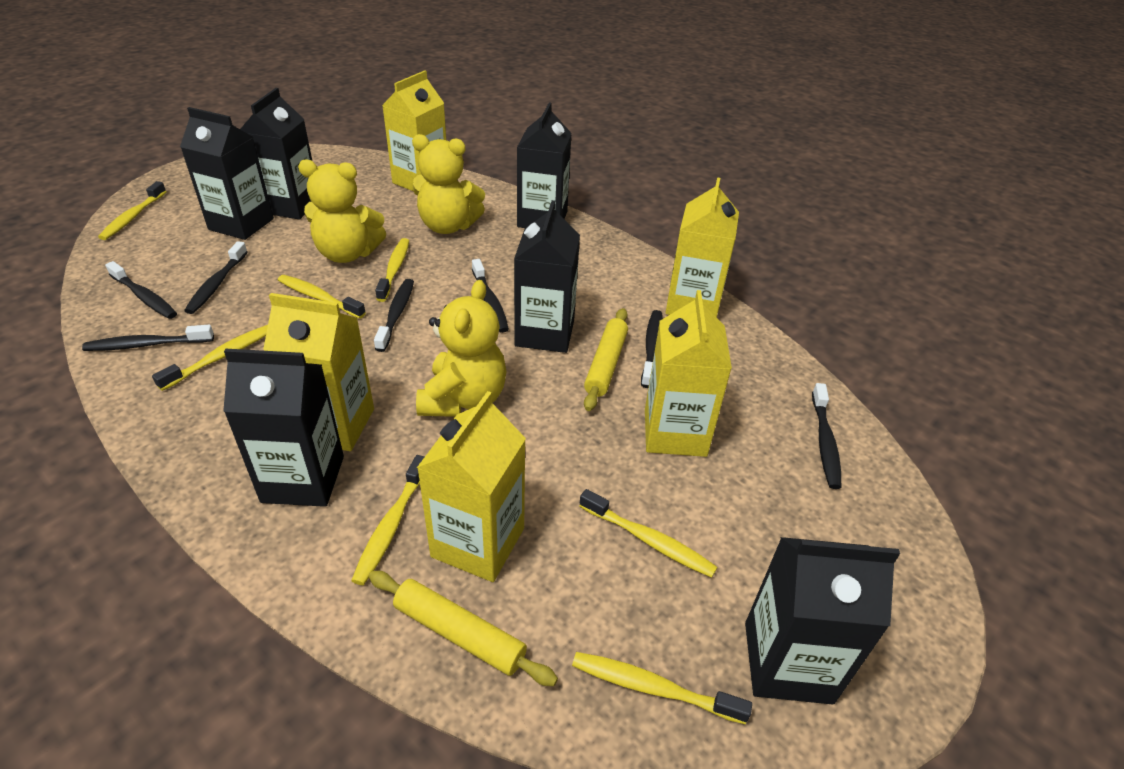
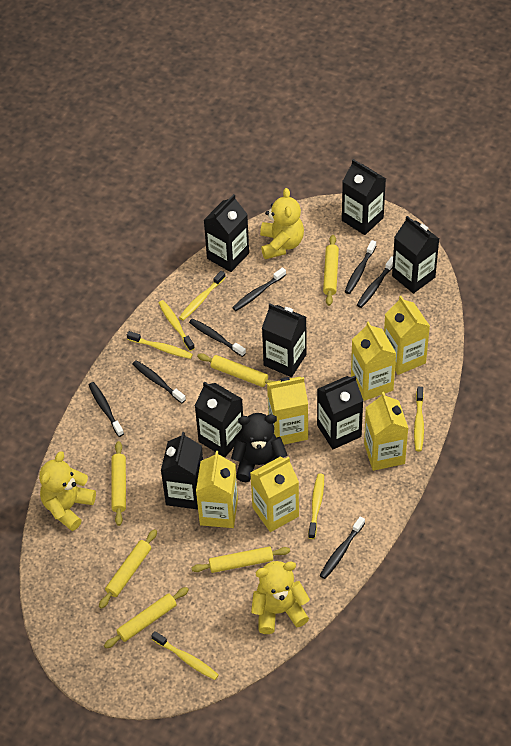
black carton: [180,107,274,240] [223,349,344,507] [240,88,312,219] [514,200,580,353] [517,102,572,228] [745,537,900,704] = 6 -> [161,432,203,510] [195,382,243,457] [204,194,249,272] [262,303,307,377] [317,376,363,449] [342,159,386,235] [392,216,439,294] = 7
black teddy bear: none = 0 -> [231,413,287,482] = 1
yellow carton: [263,293,374,451] [382,70,446,191] [417,391,526,582] [645,290,732,457] [665,177,739,317] = 5 -> [196,451,238,528] [250,457,299,532] [267,377,308,445] [351,321,396,401] [364,392,408,471] [384,296,430,375] = 6
yellow rolling pin: [369,571,558,686] [584,308,628,411] = 2 -> [99,529,157,609] [104,587,189,648] [112,441,126,526] [192,546,290,573] [197,353,275,387] [323,235,339,306] = 6
yellow toothbrush: [98,181,167,240] [152,325,268,391] [278,275,366,319] [351,455,424,585] [375,238,409,302] [572,652,752,724] [579,489,717,578] = 7 -> [127,331,193,359] [151,631,219,680] [159,300,195,351] [179,271,226,320] [308,473,324,539] [414,387,424,451] = 6

